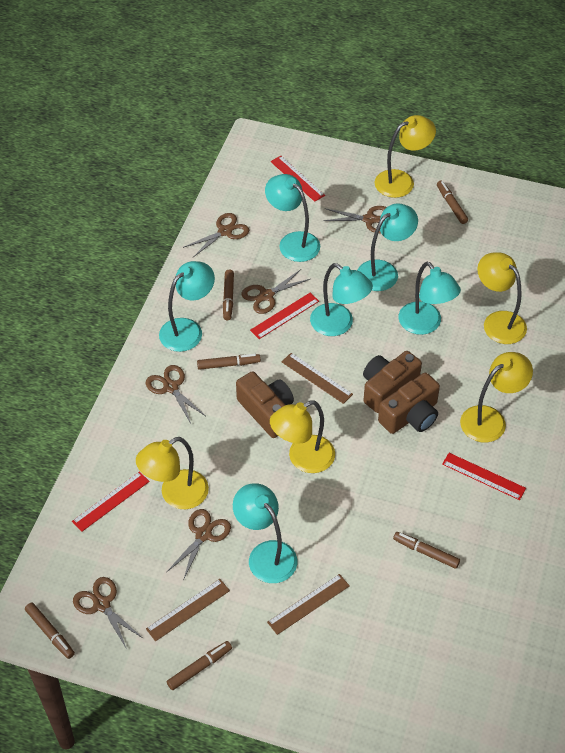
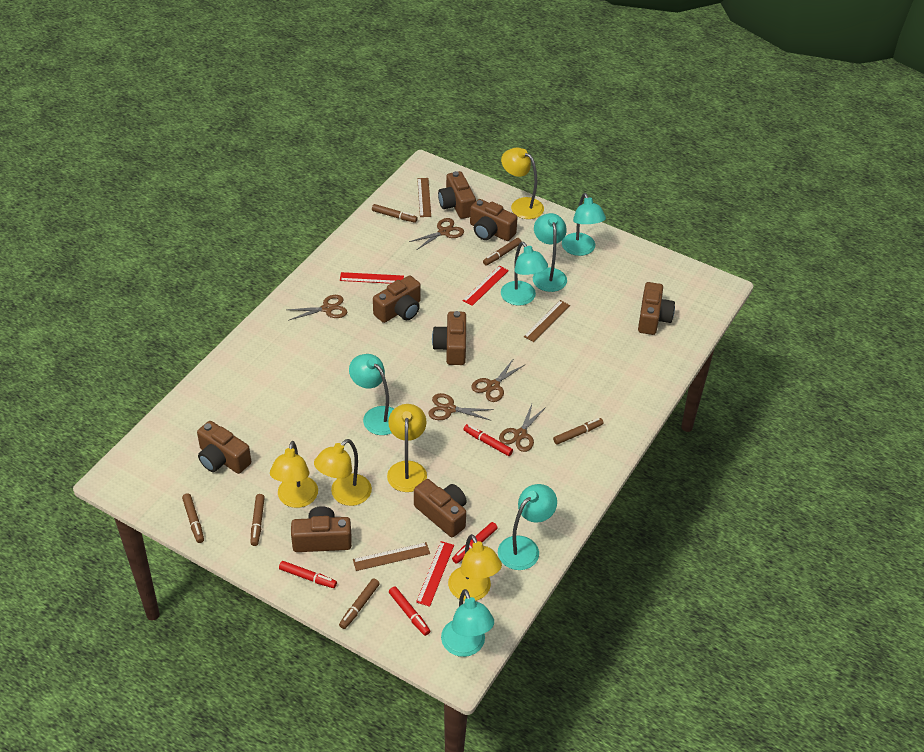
brown camera: [236,371,294,438] [363,351,422,413] [378,373,440,434] = 3 -> [197,421,251,474] [291,506,352,552] [373,275,421,323] [414,479,467,537] [432,311,466,365] [438,171,476,219] [470,199,518,241] [638,282,675,335] = 8
brown scissors: [73,577,144,649] [145,365,206,423] [167,509,231,581] [183,213,249,257] [241,269,310,314] [323,206,387,233] = 6 -> [287,295,347,321] [409,218,464,250] [428,393,494,420] [471,358,524,402] [499,404,546,452] = 5
red marker: none = 0 -> [279,561,337,588] [389,586,430,636] [452,522,498,564] [463,424,513,456] = 4
red ruler: [72,471,150,532] [250,293,319,339] [271,156,325,202] [442,453,526,500] = 4 -> [340,272,404,284] [416,541,454,607] [462,266,509,306] = 3

